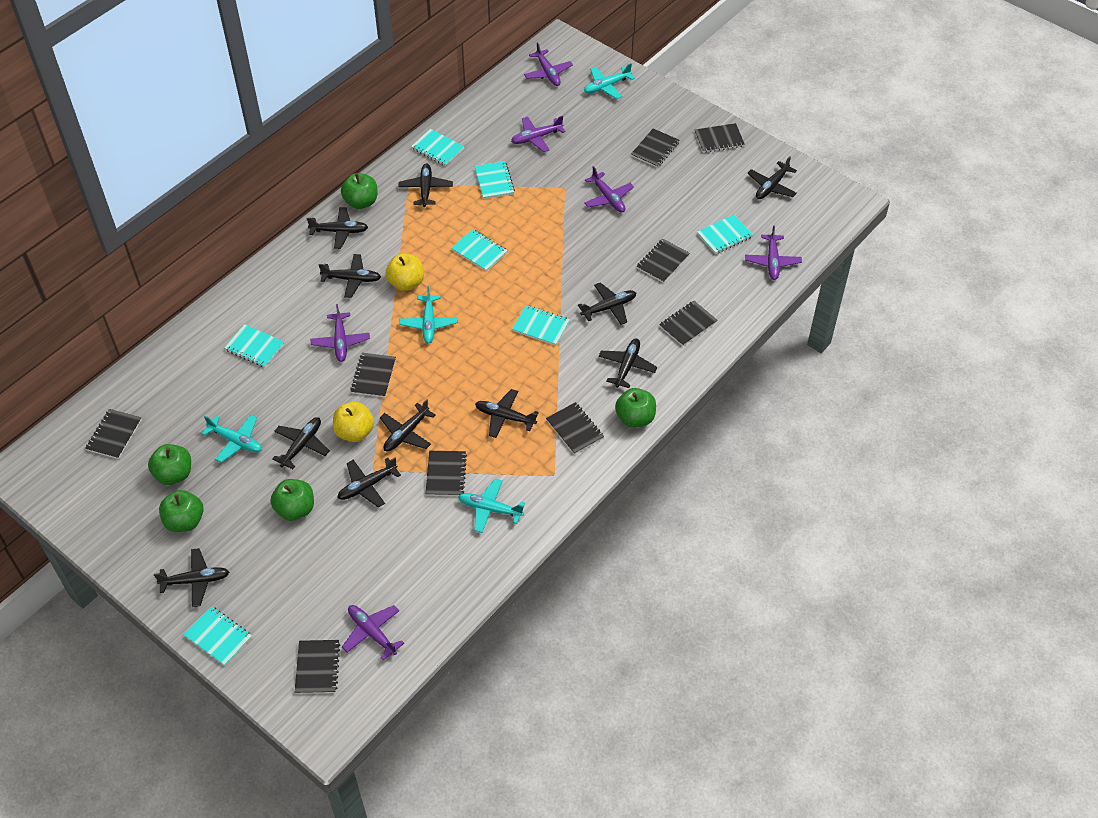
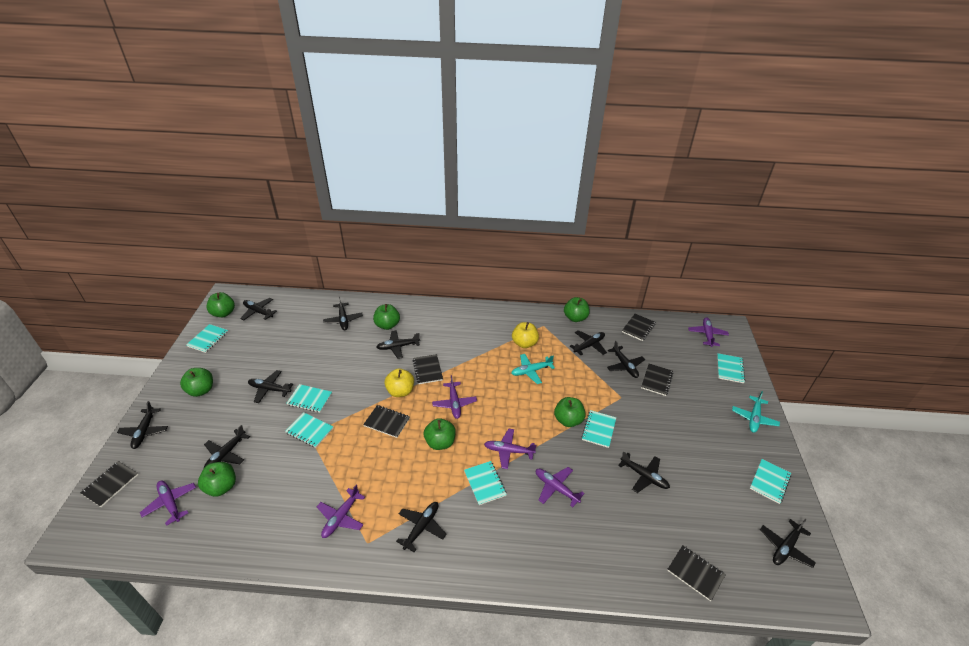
black notebook: [85,409,142,459] [295,640,341,694] [350,353,396,397] [425,451,467,496] [546,402,604,454] [631,128,679,168] [637,239,690,283] [659,301,718,346] [695,123,745,153] = 9 -> [80,461,138,507] [363,405,410,438] [413,354,443,384] [622,314,656,341] [641,364,674,396] [667,545,726,601] = 6
green apple: [148,444,191,485] [159,490,204,532] [271,479,314,521] [341,173,378,209] [615,388,656,428] = 5 -> [180,368,213,397] [198,462,236,497] [206,292,235,317] [373,304,400,330] [424,418,456,450] [554,397,586,427] [564,297,590,322] = 7
turquoise plane: [202,415,262,463] [400,286,458,344] [458,479,525,533] [584,63,635,99] = 4 -> [511,354,555,384] [732,391,780,433] = 2

